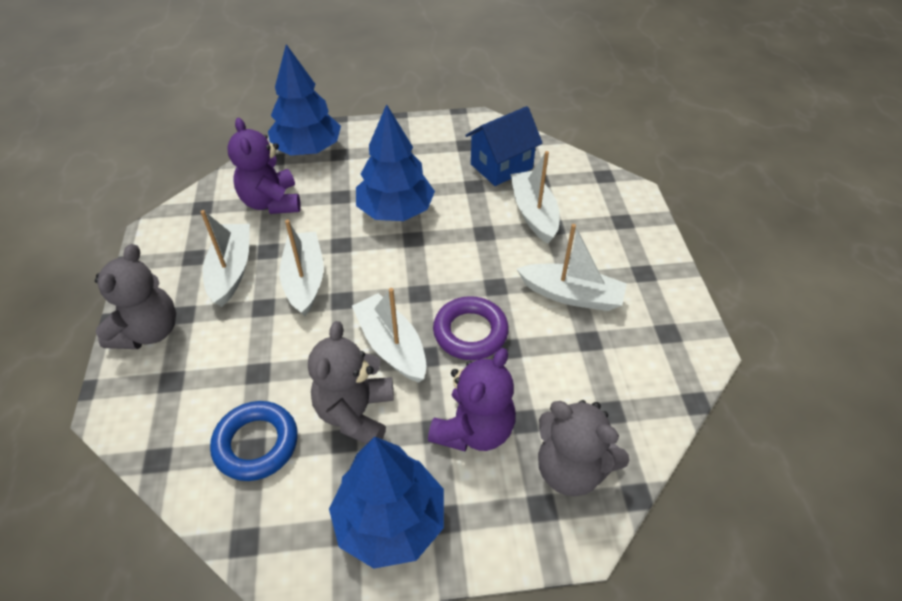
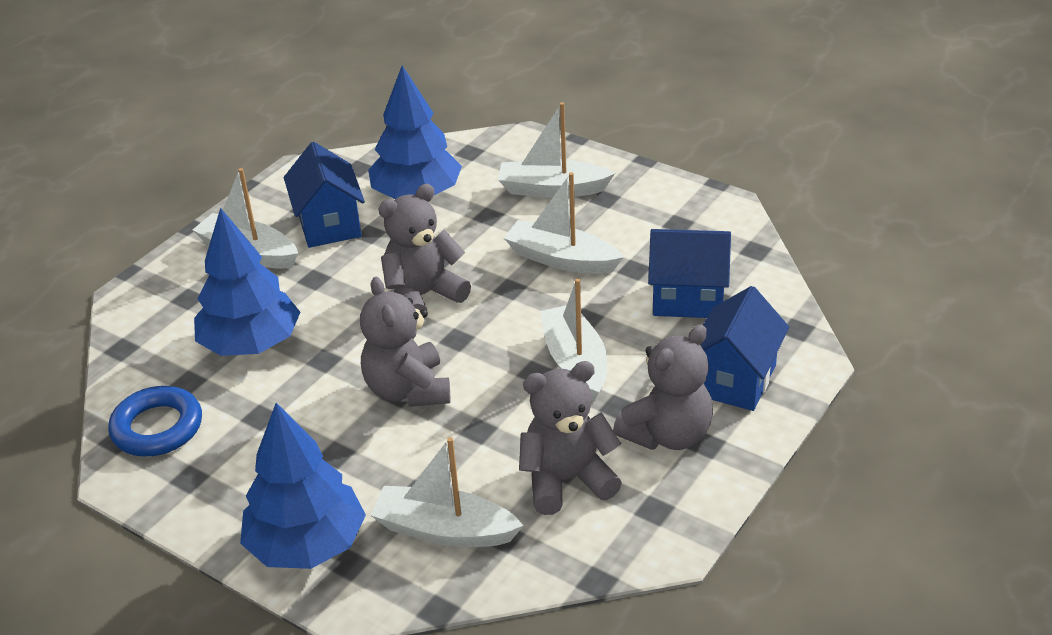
blue house: [465,106,543,186] = 1 -> [284,142,365,248] [648,229,731,318] [700,286,789,411] = 3
grey teddy bear: [95,244,176,349] [308,321,394,444] [538,400,629,496] = 3 -> [360,277,450,407] [378,184,471,311] [519,361,622,515] [613,325,713,450] = 4
purple ring: [433,296,509,360] = 1 -> none = 0
purple teddy bear: [227,118,301,214] [428,348,516,452] = 2 -> none = 0

